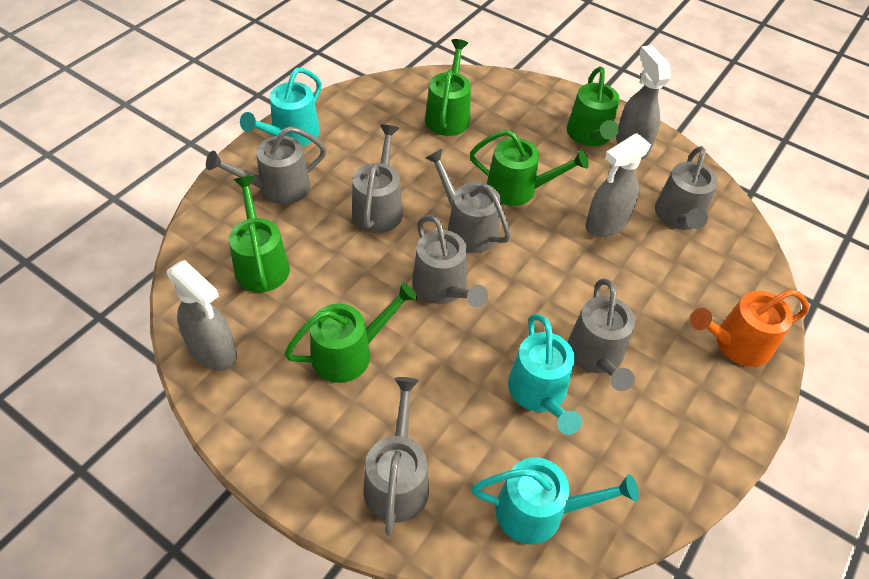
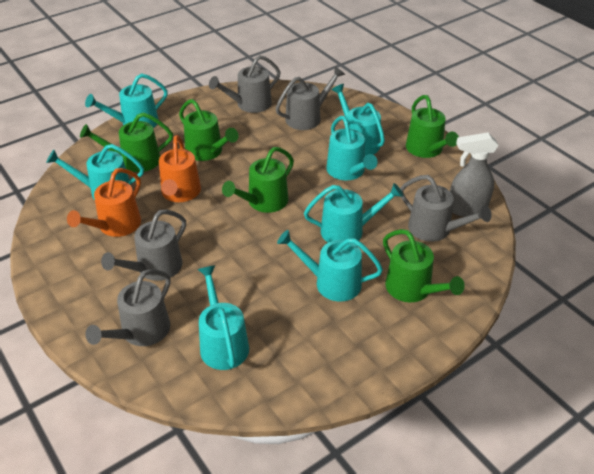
grey spray bottle: [167,260,237,371] [586,133,651,237] [616,45,671,160] = 3 -> [450,132,498,217] = 1
grey watering can: [206,126,326,205] [352,125,403,233] [363,377,429,536] [412,215,488,307] [425,149,511,253] [568,279,635,391] [655,146,718,230] = 7 -> [85,269,171,346] [101,209,186,281] [209,55,281,113] [276,66,345,130] [400,175,492,242] = 5
orange watering can: [690,289,809,367] = 1 -> [67,168,141,237] [159,135,201,202] = 2
turquoise watering can: [240,68,322,146] [472,457,639,544] [508,314,582,435] = 3 -> [46,144,144,200] [85,73,168,128] [197,265,249,370] [277,230,383,302] [304,183,403,242] [326,116,378,180] [331,84,385,156] = 7

